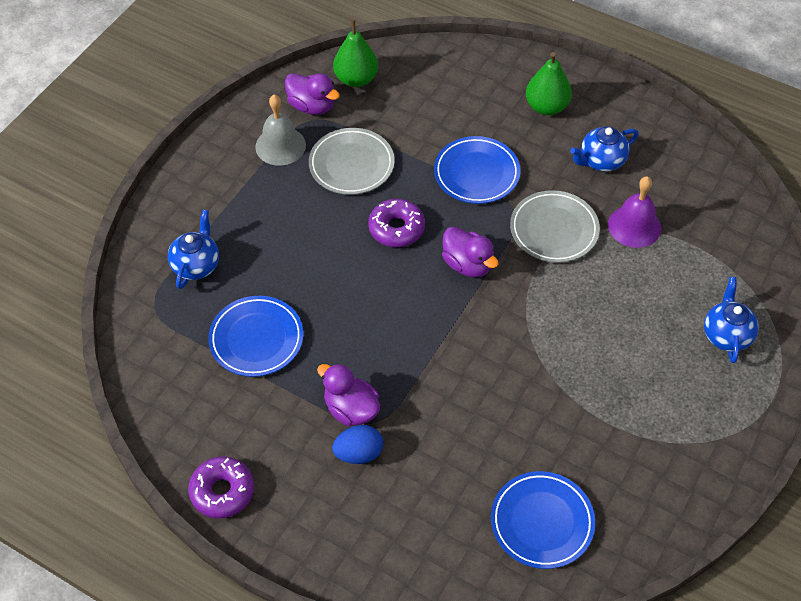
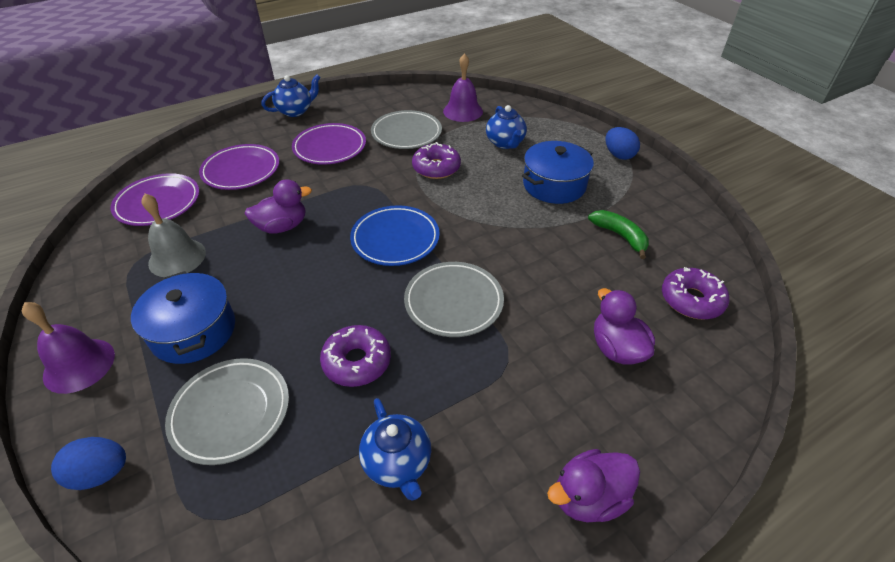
blue egg: [332,425,383,464] = 1 -> [51,437,126,490] [605,127,640,160] = 2
blue plate: [208,296,303,377] [434,136,520,204] [491,471,595,569] = 3 -> [350,205,440,266] = 1
blue pot: none = 0 -> [131,271,235,364] [522,141,594,204] = 2
green banana: none = 0 -> [588,210,649,259] = 1
green pear: [333,20,378,87] [526,52,572,115] = 2 -> none = 0
grey plate: [309,128,395,195] [510,190,600,263] = 2 -> [165,358,289,465] [371,110,442,149] [404,262,504,337] = 3
purple bell: [608,176,661,248] = 1 -> [22,302,115,394] [443,53,483,122] = 2
purple donut: [188,456,254,518] [368,199,425,247] = 2 -> [320,325,391,387] [412,142,461,179] [662,267,729,319] = 3
purple plate: none = 0 -> [111,173,200,226] [199,144,279,190] [292,123,366,165] = 3

